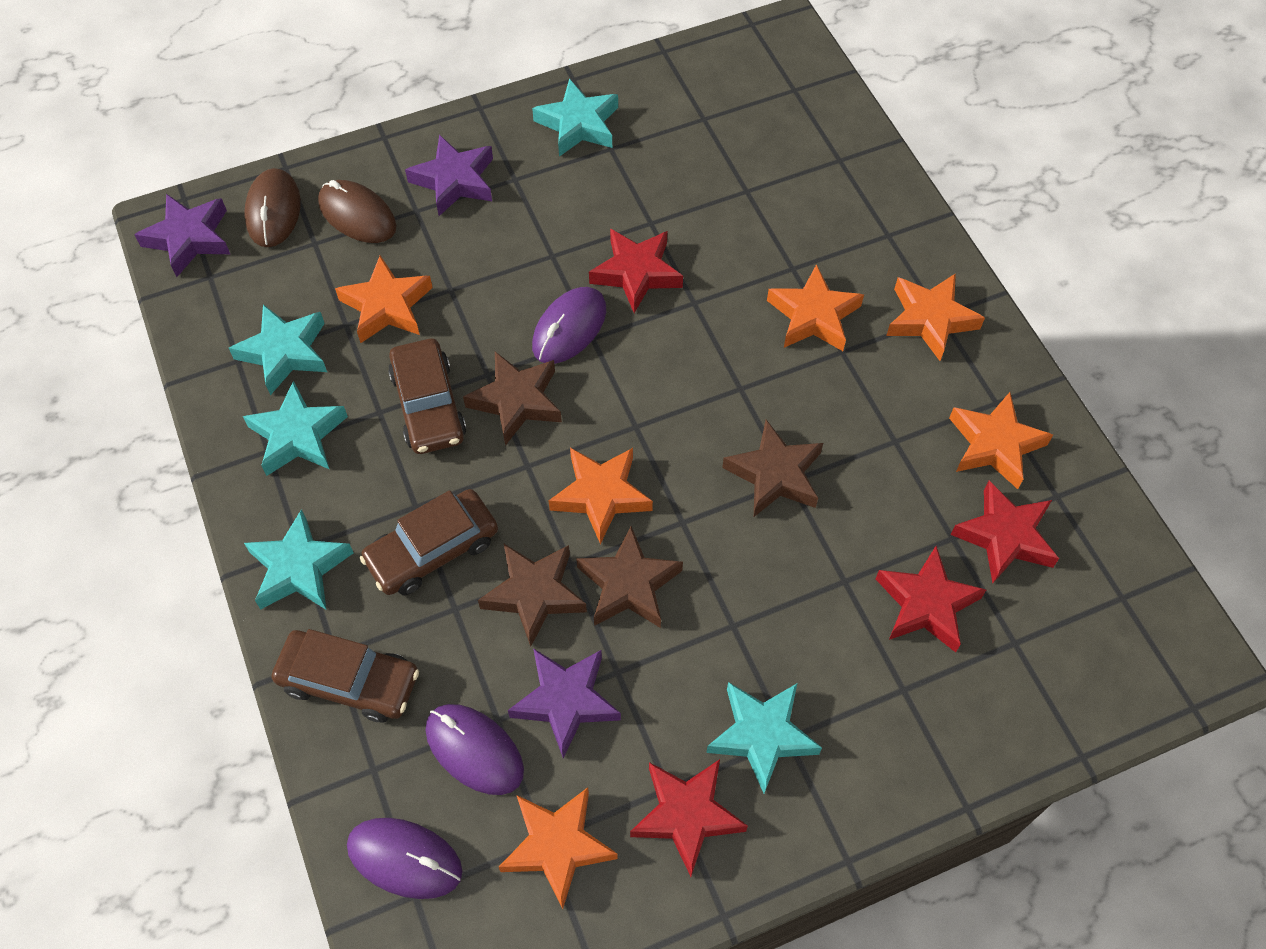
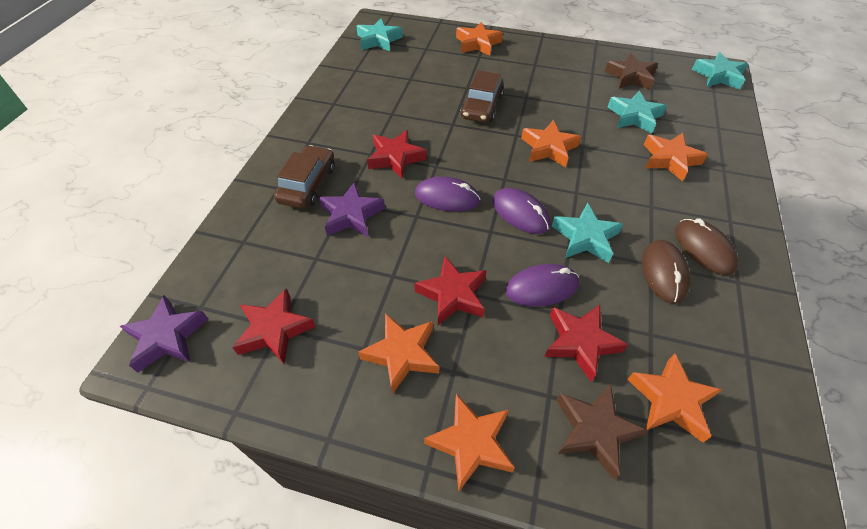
brown car: [272,629,419,722] [360,489,498,595] [388,338,466,454] = 3 -> [274,145,335,208] [460,70,504,123] = 2
brown star: [463,352,562,446] [478,544,587,647] [576,526,683,628] [722,420,823,517] = 4 -> [556,384,648,479] [604,53,658,90] = 2
purple star: [134,194,230,277] [405,135,493,216] [508,648,621,758] = 3 -> [120,295,208,373] [319,182,385,237] = 2
turquoise star: [229,304,327,395] [243,381,348,476] [244,509,353,609] [532,78,618,157] [706,682,822,793] = 5 -> [356,18,403,51] [552,203,623,263] [608,90,667,134] [692,52,748,90] = 4

